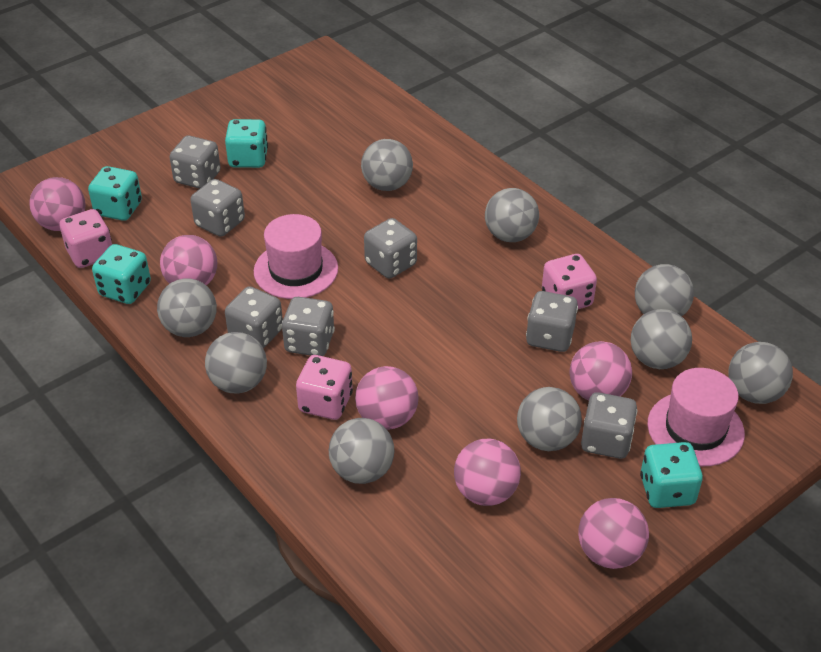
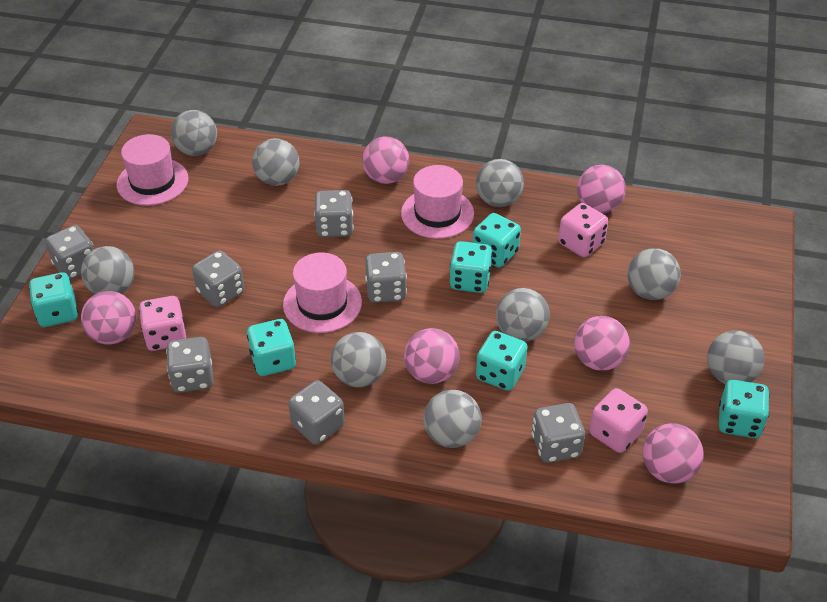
pink hat: [254,214,338,299] [647,368,745,466] = 2 -> [117,134,188,206] [283,253,362,333] [401,165,474,239] = 3
turquoise dice: [88,166,142,221] [92,244,151,304] [225,119,268,168] [640,442,703,508] = 4 -> [29,272,78,327] [247,319,296,376] [450,241,493,293] [473,213,521,268] [476,331,528,391] [719,380,770,438] = 6

